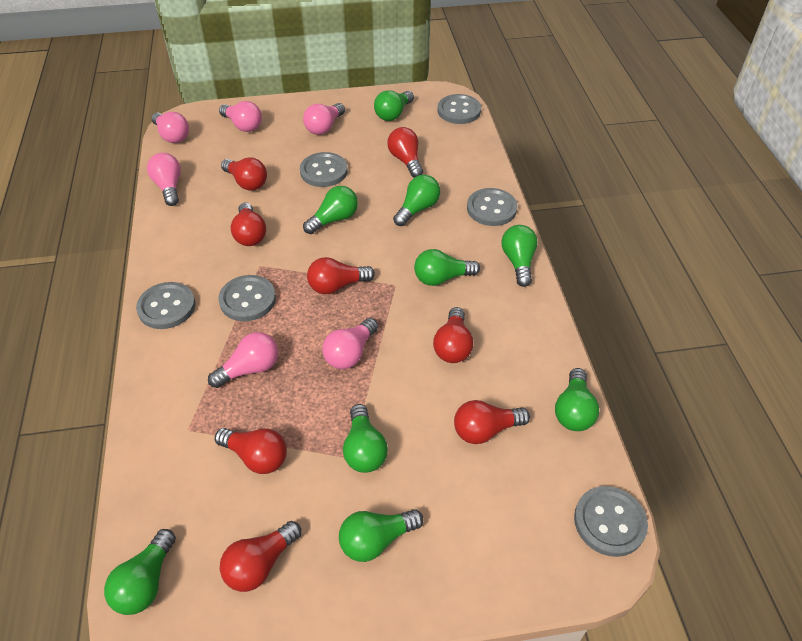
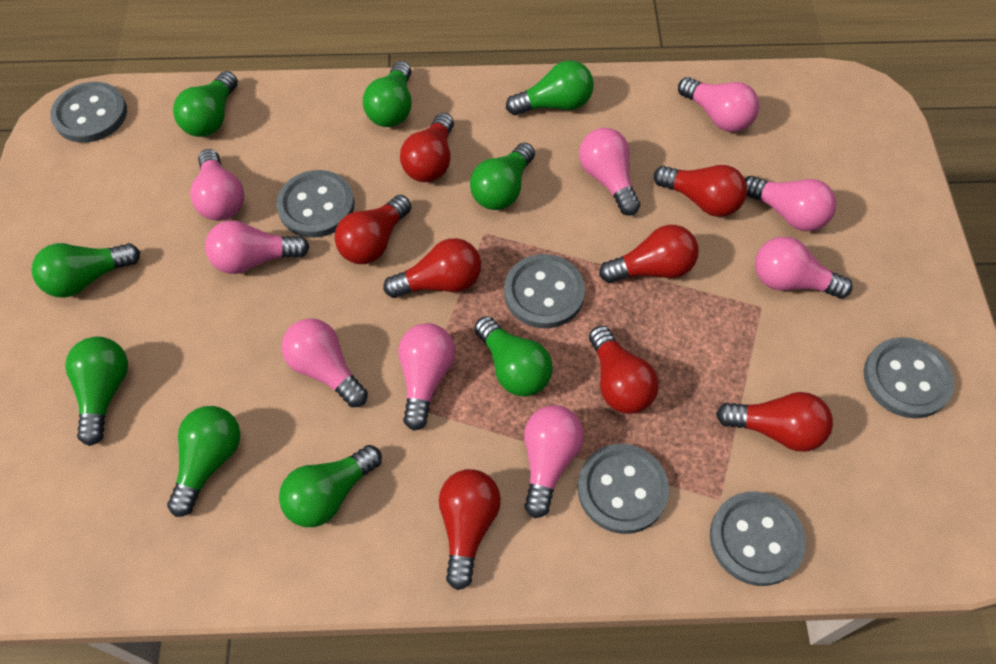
pink light bulb: [147,153,181,206] [151,112,189,143] [208,332,278,388] [219,101,262,132] [303,103,345,135] [322,318,378,369] = 6 -> [190,149,244,221] [205,220,309,274] [281,318,368,407] [398,323,455,431] [524,405,584,518] [579,128,640,216] [678,77,759,132] [745,176,836,231] [755,237,853,299] = 9

